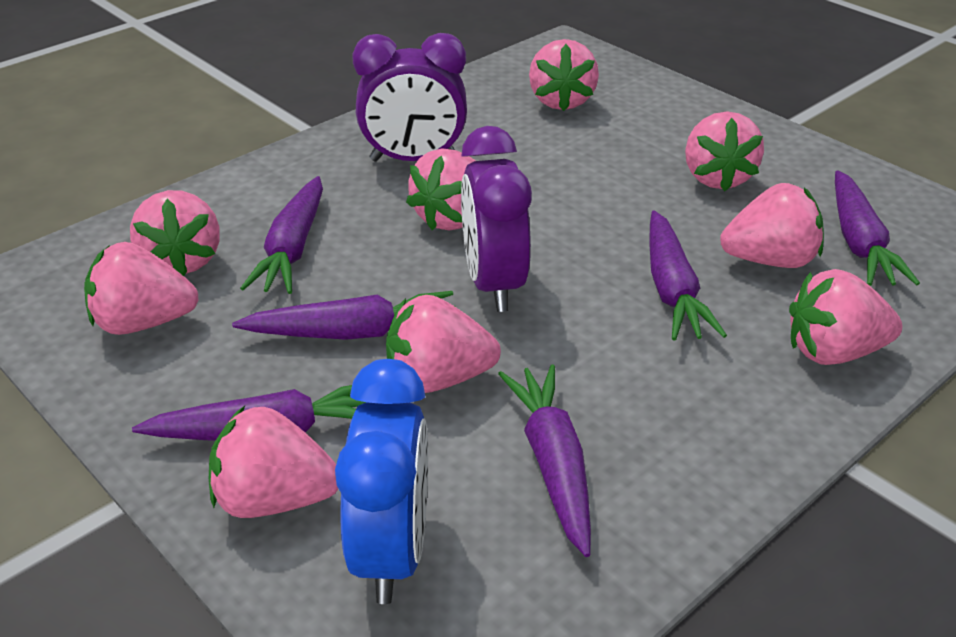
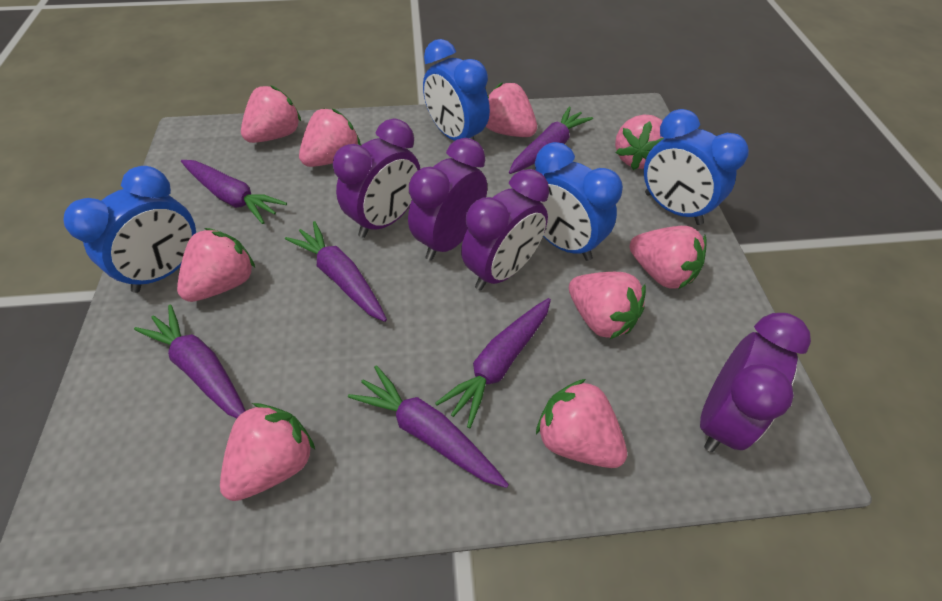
blue clock: [335,359,428,604] = 1 -> [63,166,196,293] [423,39,490,141] [535,142,623,261] [644,109,749,225] = 4
purple clock: [352,33,467,162] [461,126,532,312] = 2 -> [333,119,420,238] [408,138,487,261] [461,169,549,290] [700,313,811,452] = 4

